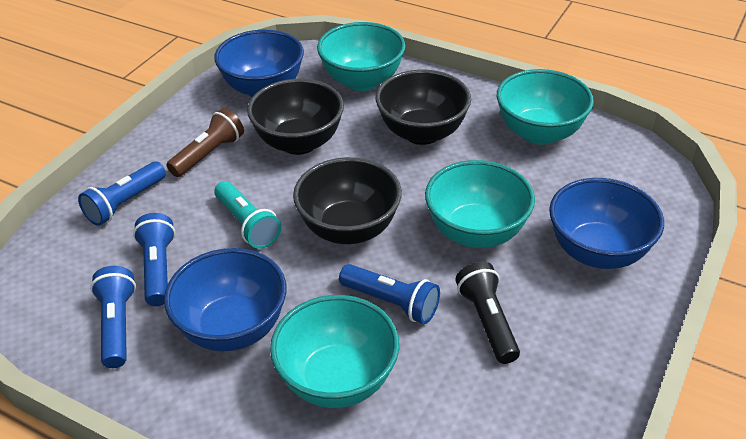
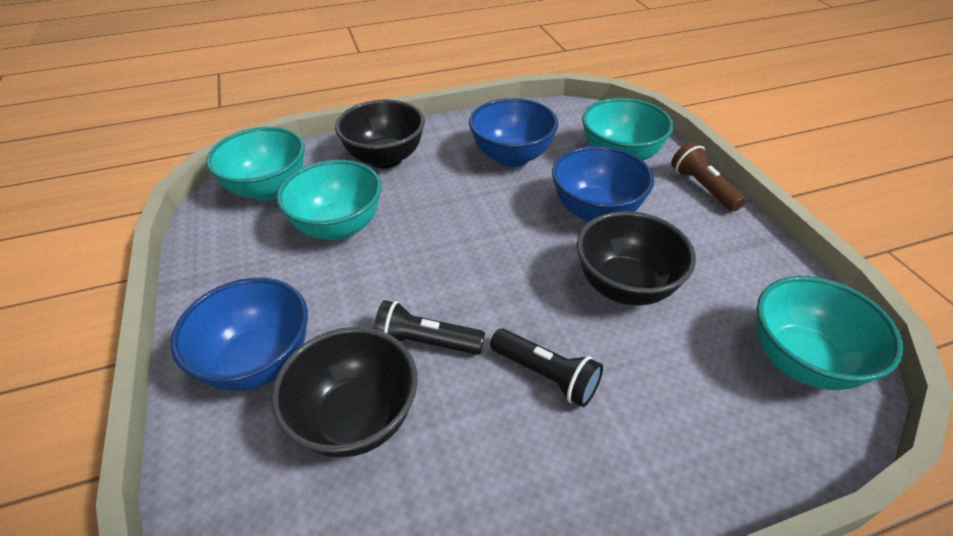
black flashlight: [455,262,520,364] = 1 -> [374,300,485,355] [490,329,603,407] = 2
blue flashlight: [78,161,166,226] [90,266,136,368] [133,213,175,306] [339,264,440,324] = 4 -> none = 0
turquoise flashlight: [214,181,281,249] = 1 -> none = 0

